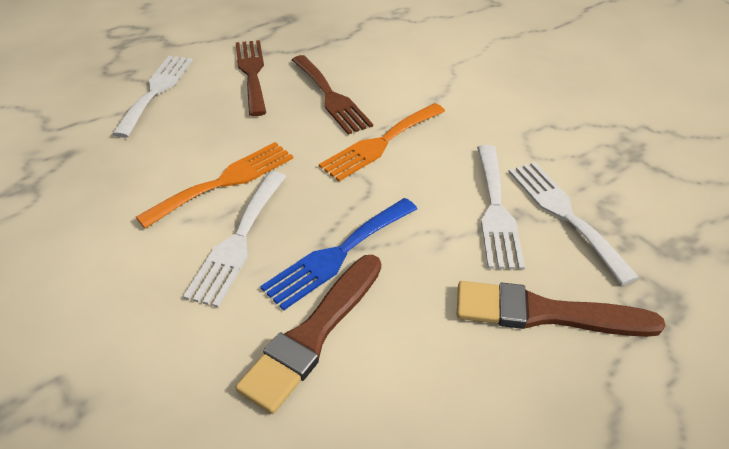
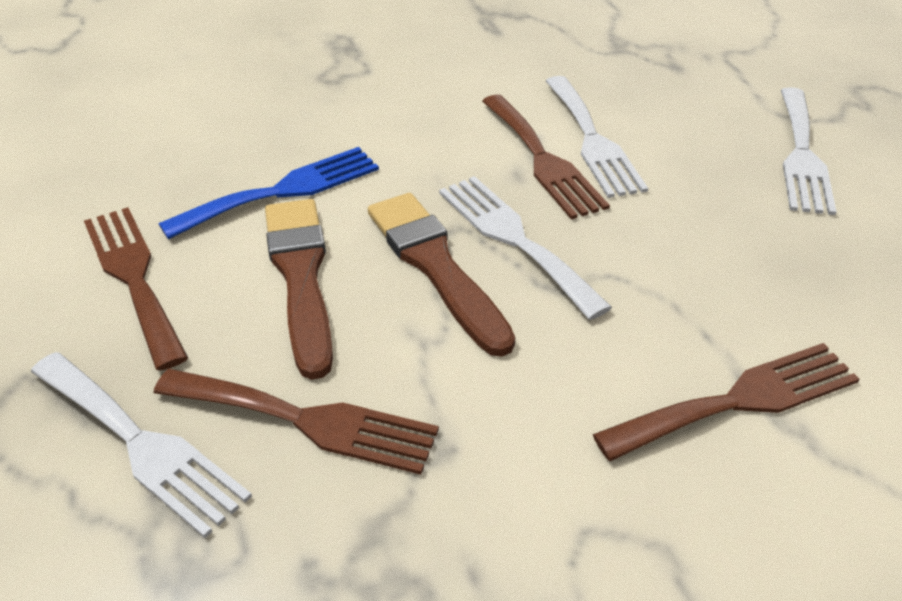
brown fork: [236,40,266,116] [292,55,373,135] = 2 -> [84,207,188,371] [154,369,439,475] [482,95,610,219] [593,343,859,461] = 4
orange fork: [136,142,293,229] [319,103,445,181] = 2 -> none = 0

